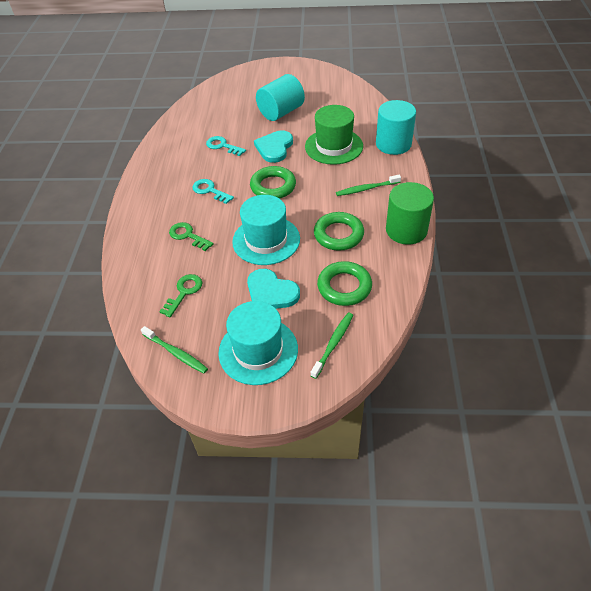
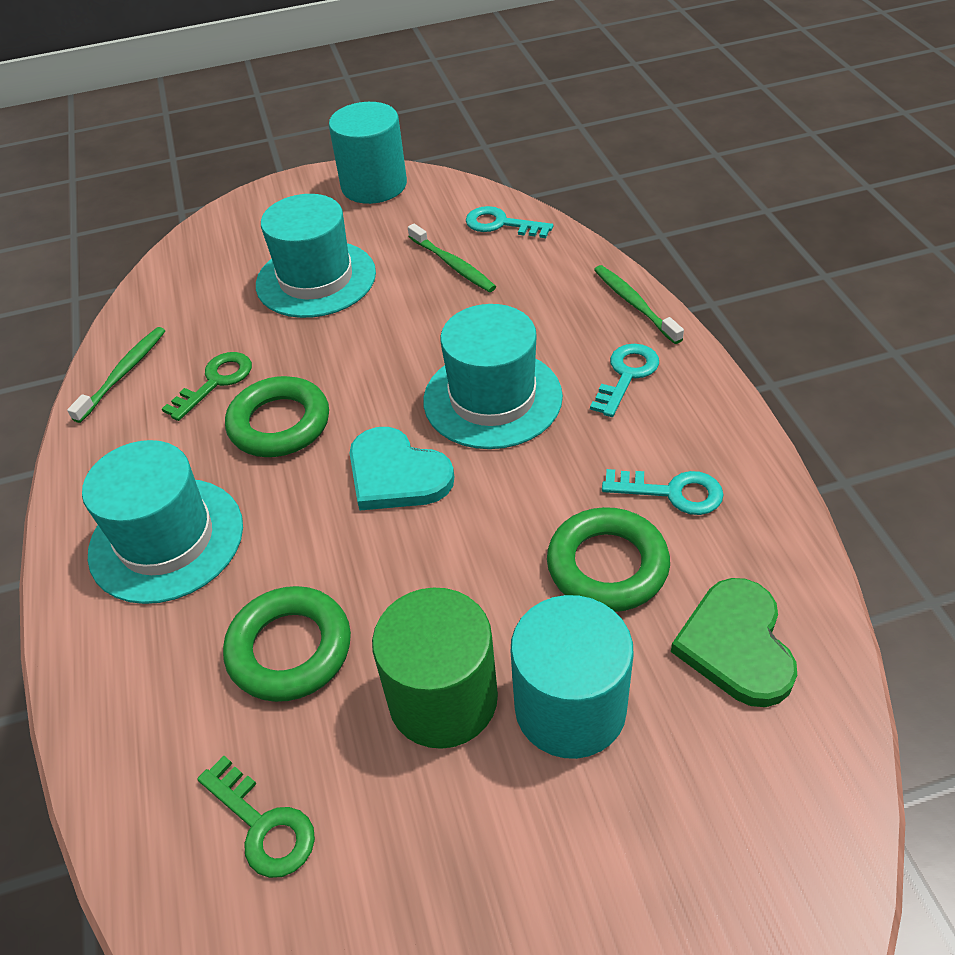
green hat: [305,105,363,165] = 1 -> none = 0
green heart: none = 0 -> [671,578,797,707] = 1
turquoise hat: [218,301,298,385] [232,195,300,265] = 2 -> [82,440,243,604] [256,194,376,318] [423,304,563,449] = 3
turquoise heart: [247,269,300,309] [254,130,293,163] = 2 -> [350,427,454,510] = 1
turquoise key: [192,179,234,204] [206,136,246,156] = 2 -> [466,206,553,238] [590,344,659,417] [602,469,724,515] = 3

